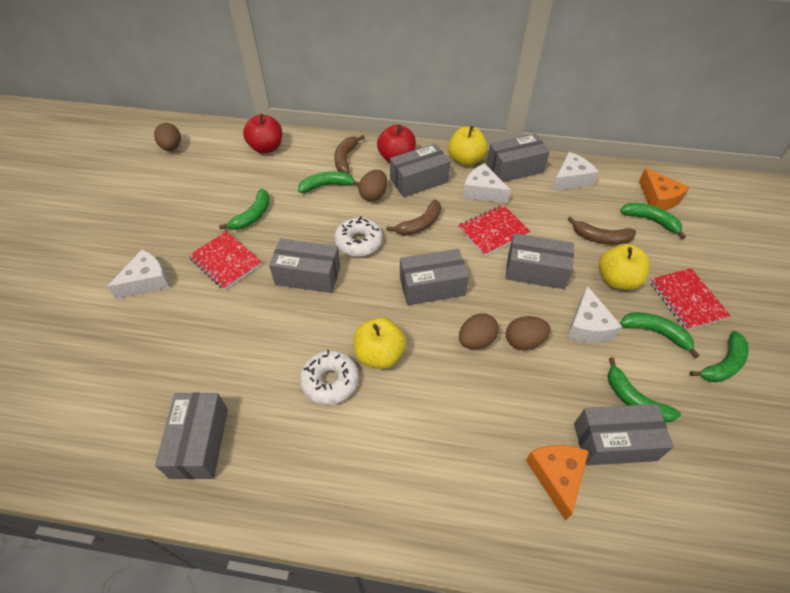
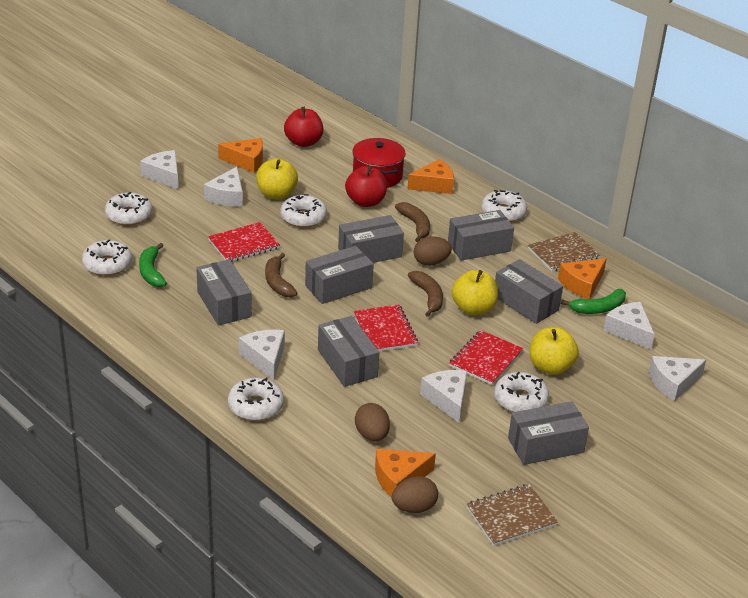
brown egg: [154,123,181,151] [359,170,387,201] [459,313,499,349] [506,316,551,350] = 4 -> [355,403,390,441] [392,476,438,513] [414,236,452,266] = 3
brown notebook: none = 0 -> [466,484,558,546] [528,232,600,272] = 2
green banana: [219,189,270,230] [298,171,359,193] [608,357,681,423] [620,203,686,239] [620,312,699,358] [690,331,749,383] = 6 -> [139,243,167,287] [561,289,626,314] = 2
orange cheese: [526,445,589,521] [639,168,689,211] = 2 -> [218,138,263,173] [375,449,436,497] [407,159,454,194] [558,258,607,299] = 4
red pot: none = 0 -> [352,138,406,188] = 1
white cheese: [107,249,170,299] [463,163,511,203] [552,152,599,191] [567,286,622,342] = 4 -> [140,150,179,189] [204,167,243,207] [239,330,285,380] [420,370,467,423] [603,302,655,350] [649,356,706,401] = 6
white donut: [300,350,359,405] [334,216,383,257] = 2 -> [82,240,132,276] [105,192,152,225] [228,377,284,421] [280,194,327,228] [481,190,527,222] [494,372,549,412] = 6

